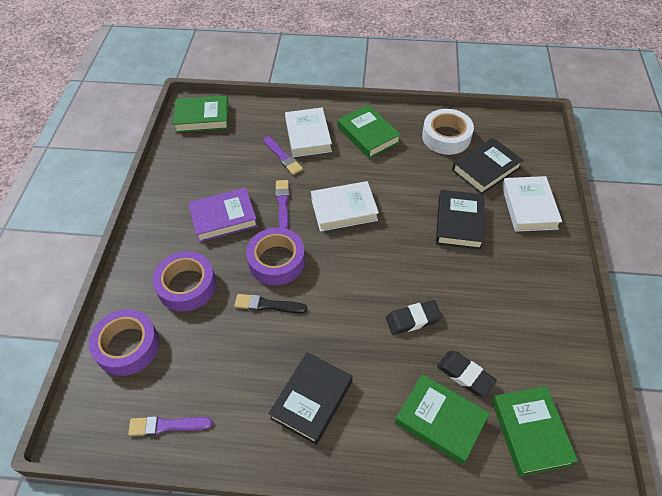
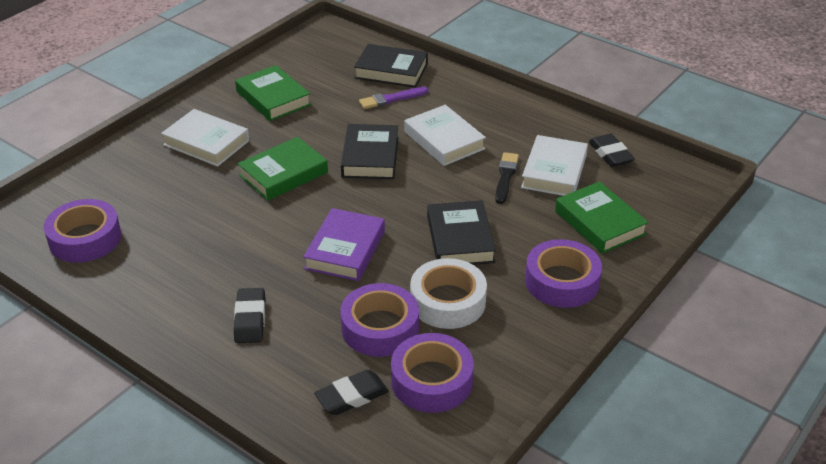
black eraser: [386,300,442,335] [437,351,497,397] = 2 -> [234,288,265,343] [314,370,389,415] [589,134,635,167] = 3
green book: [173,95,229,133] [338,105,401,159] [395,374,490,465] [492,386,578,476] = 4 -> [235,65,311,121] [238,137,328,201] [555,181,649,254] = 3
purple brush: [128,416,213,436] [264,136,303,175] [275,180,290,229] = 3 -> [359,87,428,109] = 1
purple tape: [89,309,159,376] [153,251,216,312] [246,227,305,285] = 3 -> [44,199,121,263] [340,283,419,357] [391,333,474,413] [525,239,602,308] = 4

